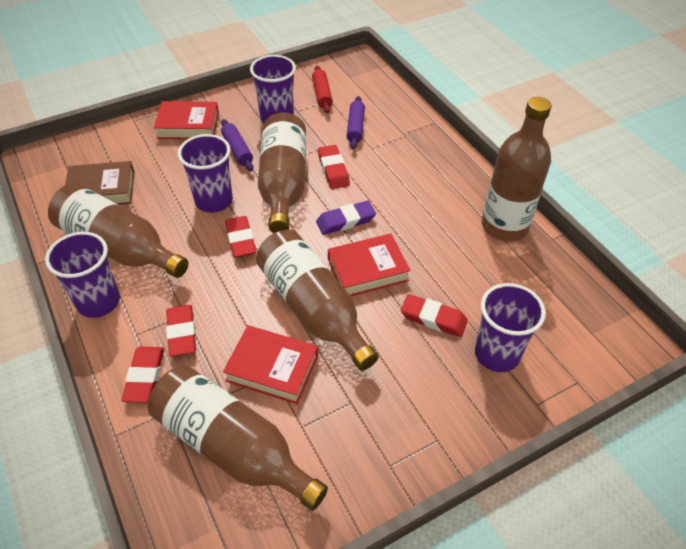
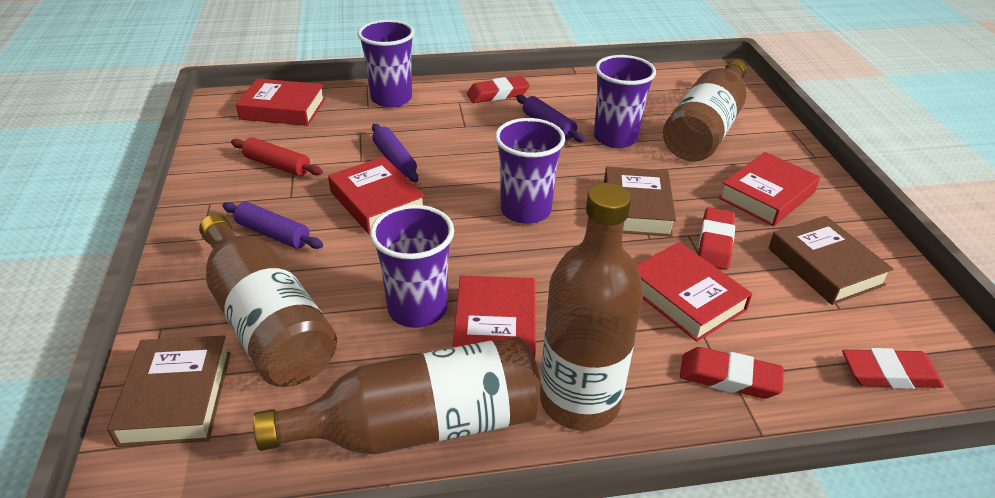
brown book: [65,161,135,205] = 1 -> [107,336,231,447] [604,167,676,237] [768,216,894,305] = 3
brown bottle: [48,183,189,278] [148,365,328,511] [256,230,378,371] [258,113,306,233] [482,97,552,242] = 5 -> [199,214,337,387] [253,336,542,455] [541,183,644,431] [663,60,747,162] = 4
purple eraser: [316,201,376,235] = 1 -> none = 0
purple rolling pin: [221,119,253,171] [347,96,365,149] = 2 -> [222,202,323,249] [372,124,418,182] [516,95,585,142] = 3
red book: [154,101,219,139] [223,325,318,404] [328,234,411,296] = 3 -> [236,79,325,126] [328,156,425,234] [452,275,536,358] [636,242,752,342] [719,152,820,226] = 5
red eraser: [121,347,164,403] [166,305,196,357] [225,216,256,258] [318,145,350,189] [401,294,468,337] = 5 -> [467,76,530,103] [680,347,784,399] [698,207,735,270] [842,348,944,389] = 4

